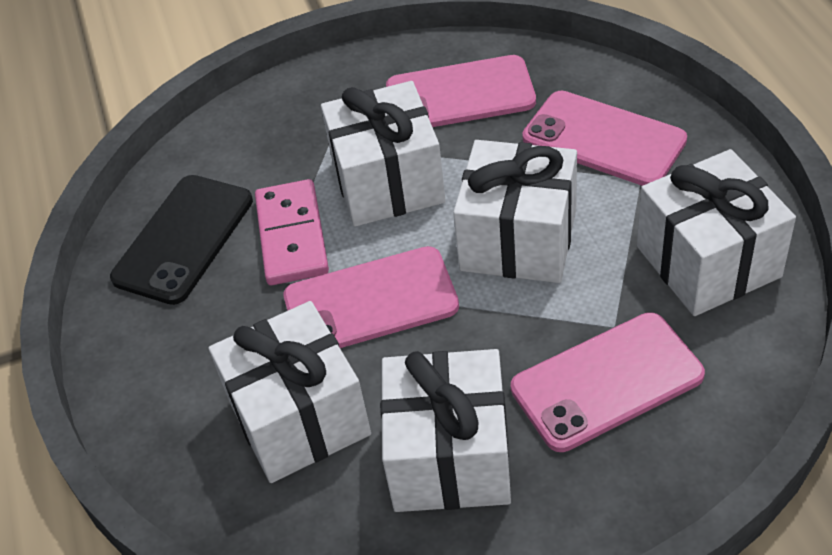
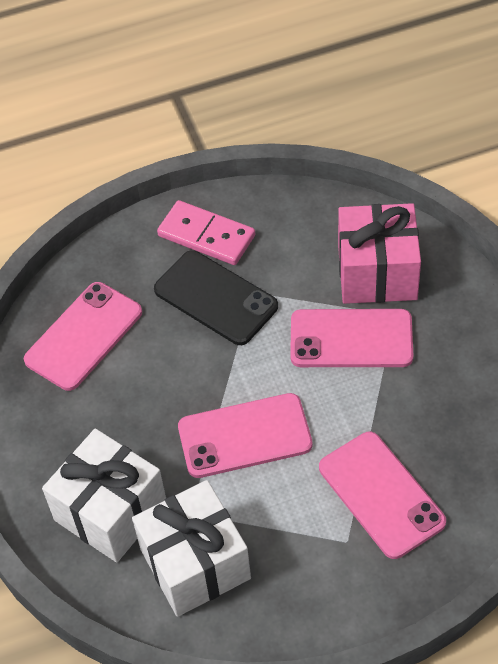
pink gift: none = 0 -> [338,203,421,304] = 1
white gift: [209,301,371,483] [321,81,446,227] [380,349,511,512] [453,140,577,283] [637,149,796,316] = 5 -> [42,429,166,563] [132,480,251,617] = 2

